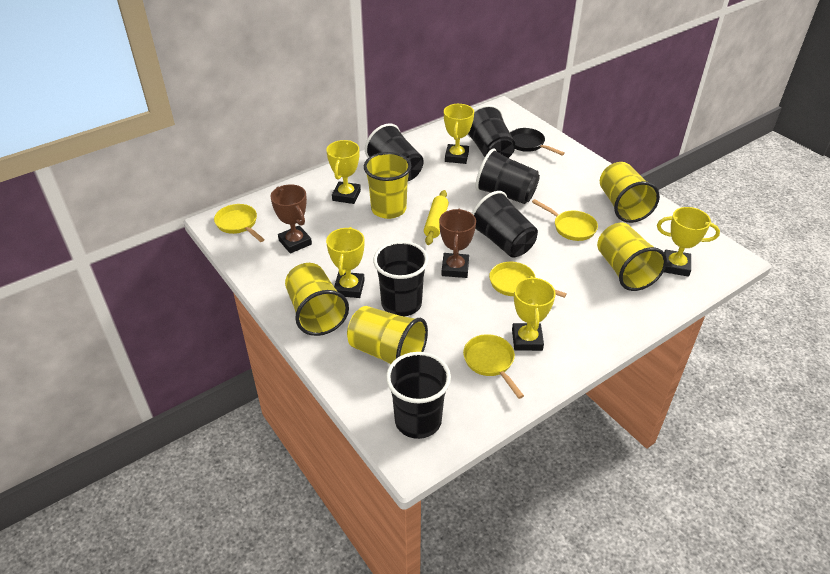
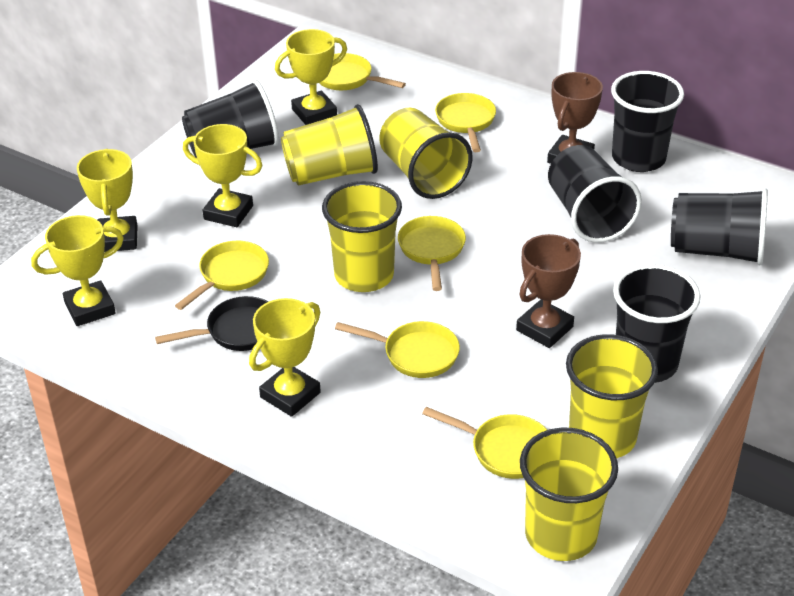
black cup: [365,123,424,181] [373,241,429,316] [386,352,451,439] [467,105,515,158] [472,191,538,258] [475,148,540,204] = 6 -> [182,80,279,158] [548,145,642,243] [611,71,684,172] [613,264,701,383] [671,188,768,265] = 5
yellow pan: [214,204,265,242] [463,334,524,399] [489,262,567,298] [532,199,598,241] = 4 -> [175,241,269,310] [319,53,406,90] [335,321,460,378] [398,216,466,291] [422,407,547,479] [435,93,496,152] = 6
yellow rolling pin: [424,190,449,245] = 1 -> none = 0

